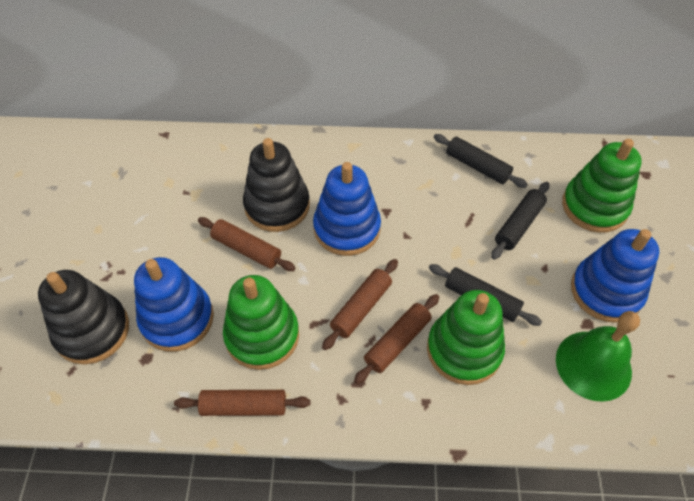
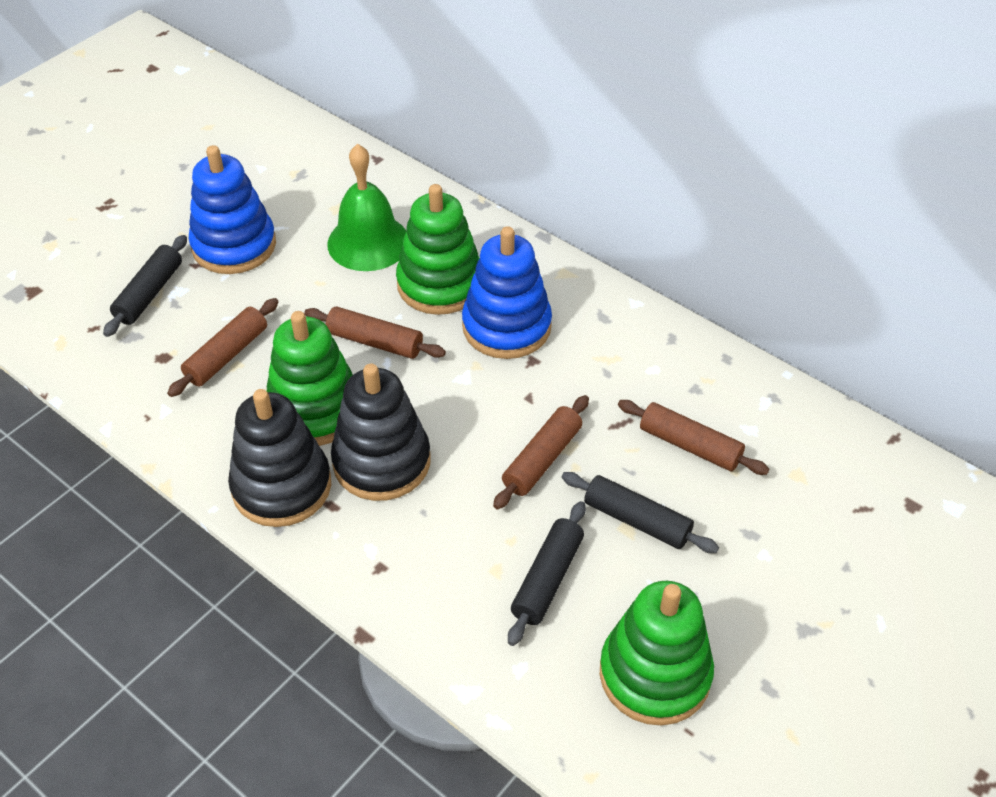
blue stacking toy: [134,257,214,352] [313,162,381,256] [571,229,659,323] = 3 -> [188,145,276,274] [462,226,552,359] = 2

